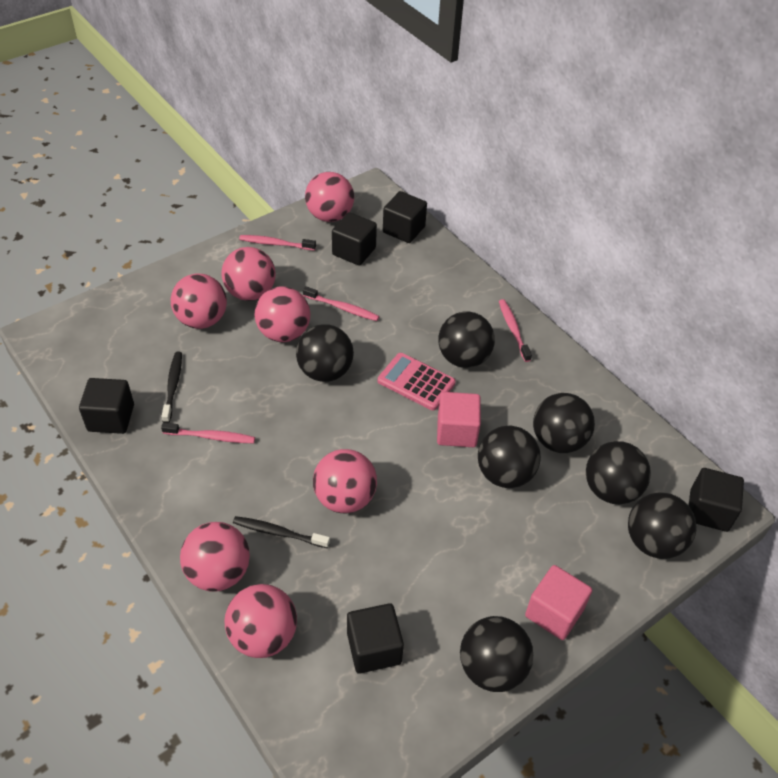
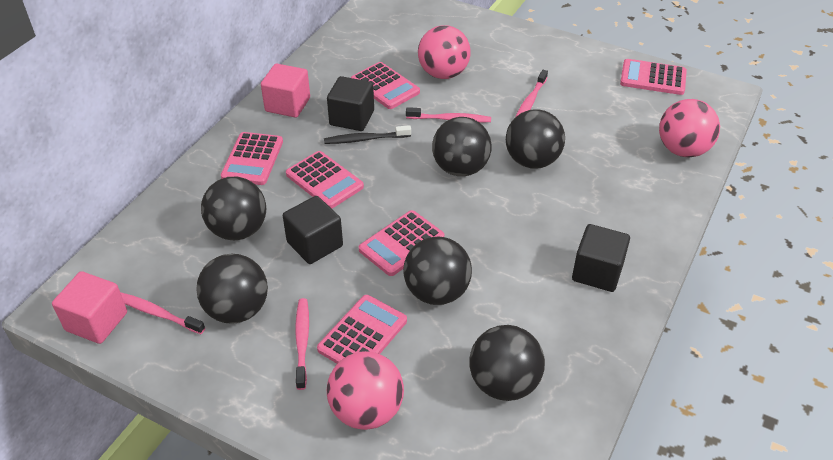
black ball: [296,324,354,382] [438,312,495,368] [460,616,533,692] [478,426,541,488] [533,393,595,453] [586,441,651,504] [628,492,697,559] = 7 -> [196,254,268,324] [201,177,266,240] [403,237,472,305] [432,117,492,176] [469,325,545,401] [506,109,565,168] = 6
black cube: [79,378,134,434] [332,212,377,266] [347,603,404,674] [383,191,427,243] [689,468,744,532] = 5 -> [283,196,343,264] [327,76,374,131] [572,224,630,292] = 3
black toothbrush: [162,352,182,423] [233,516,330,548] = 2 -> [324,125,411,144] = 1
pink ball: [171,273,227,329] [180,522,250,592] [221,247,276,301] [224,584,297,658] [255,286,310,342] [305,172,354,222] [313,449,377,513] = 7 -> [327,351,404,430] [418,25,471,79] [659,99,720,157] = 3
pink calculator: [378,353,456,410] = 1 -> [221,132,283,185] [286,151,364,209] [317,295,407,364] [351,62,420,109] [359,210,444,276] [620,59,687,95] = 6

